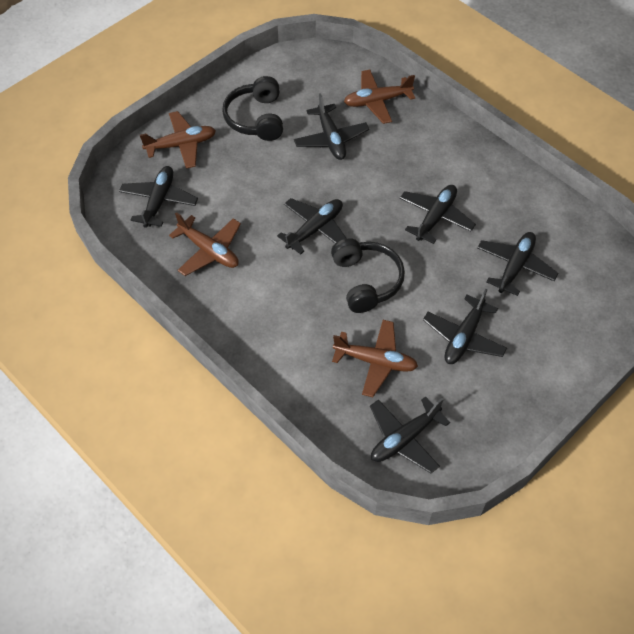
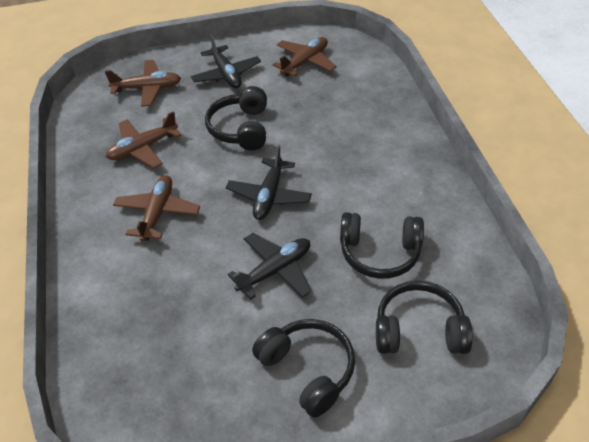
black headphones: [222,76,283,141] [331,238,405,313] = 2 -> [205,86,267,150] [252,319,355,418] [340,212,424,279] [376,280,473,354] = 4
black plane: [119,166,198,228] [277,198,347,254] [294,93,369,160] [370,396,450,473] [400,185,476,244] [423,289,507,364] [477,232,559,296] = 7 -> [191,34,261,88] [226,145,312,220] [228,233,311,300] = 3

